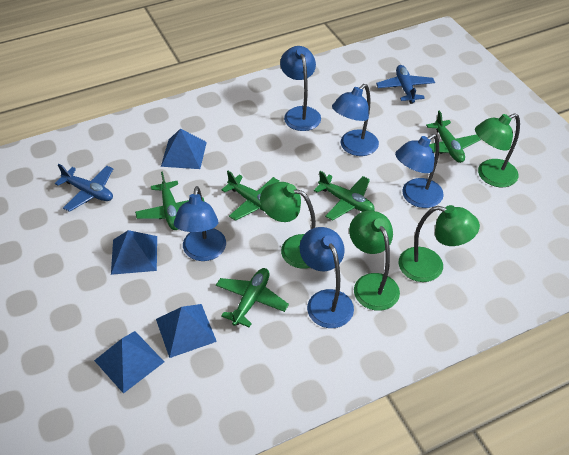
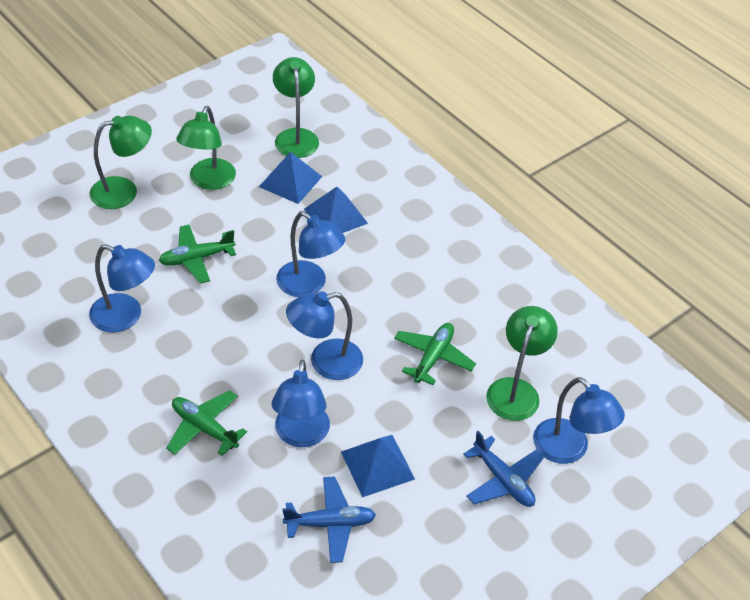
blue pyramid: [94,331,164,394] [111,230,157,275] [156,304,217,358] [161,129,207,169] = 4 -> [259,152,322,204] [304,187,368,233] [341,435,415,498] = 3
green plane: [135,171,205,230] [216,268,289,328] [221,171,280,221] [314,171,375,221] [426,111,481,163] = 5 -> [159,224,236,284] [166,390,247,456] [394,323,476,385] = 3

